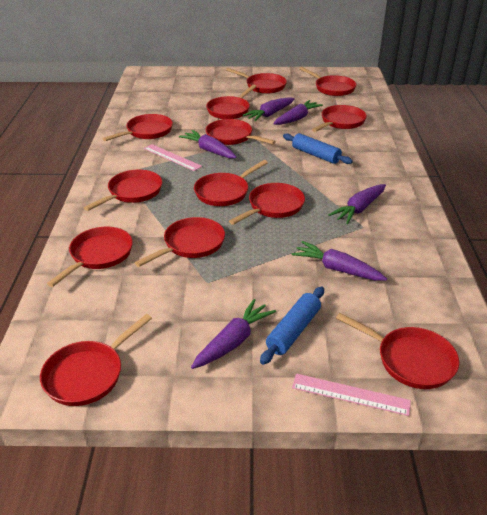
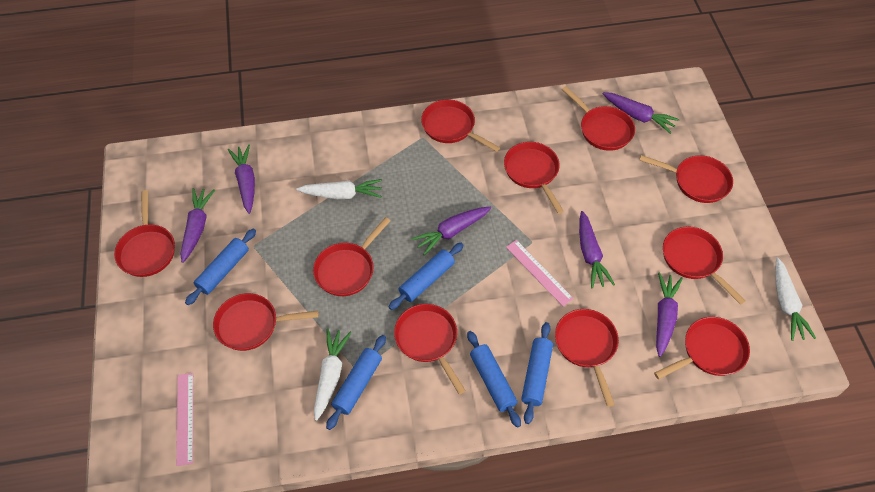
blue rolling pin: [260,286,324,365] [283,133,353,164] = 2 -> [185,229,256,305] [326,335,386,430] [389,243,464,310] [467,331,521,428] [521,322,553,424] = 5
red pan: [40,314,152,406] [47,227,133,287] [84,170,162,211] [103,114,173,141] [135,217,225,267] [194,160,268,206] [206,85,257,119] [206,119,276,145] [226,68,287,94] [229,183,305,225] [299,67,356,96] [312,105,367,132] [336,313,459,389] = 13 -> [114,190,175,277] [213,293,319,351] [313,217,390,296] [394,304,466,394] [421,99,500,152] [504,142,564,214] [555,309,619,407] [562,86,635,151] [640,155,733,203] [654,317,750,379] [663,227,746,305] = 11
white carrot: none = 0 -> [296,179,382,199] [314,328,352,421] [775,258,816,341] = 3

